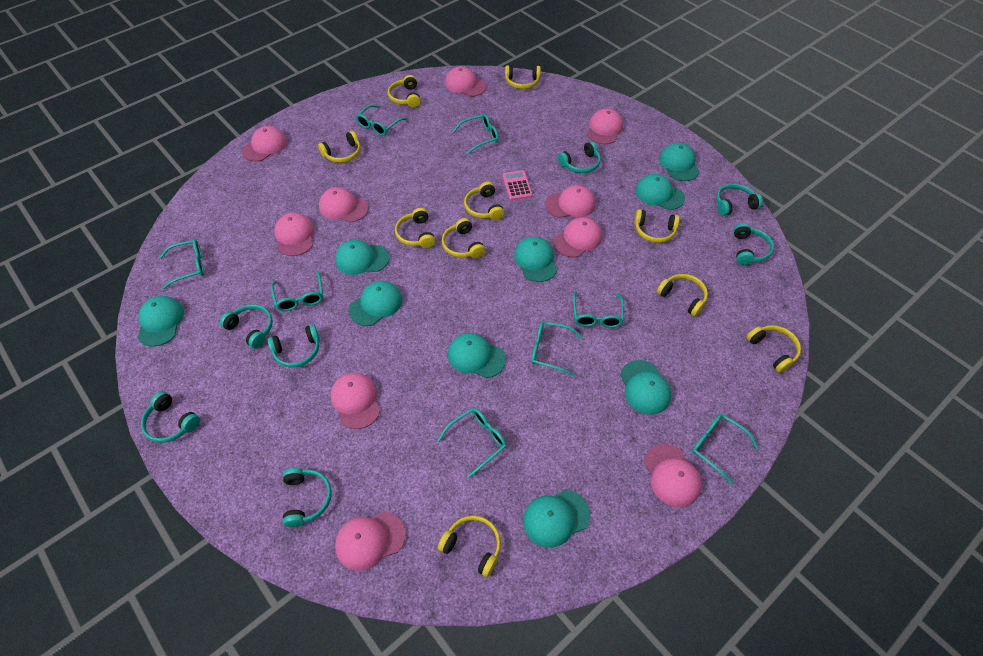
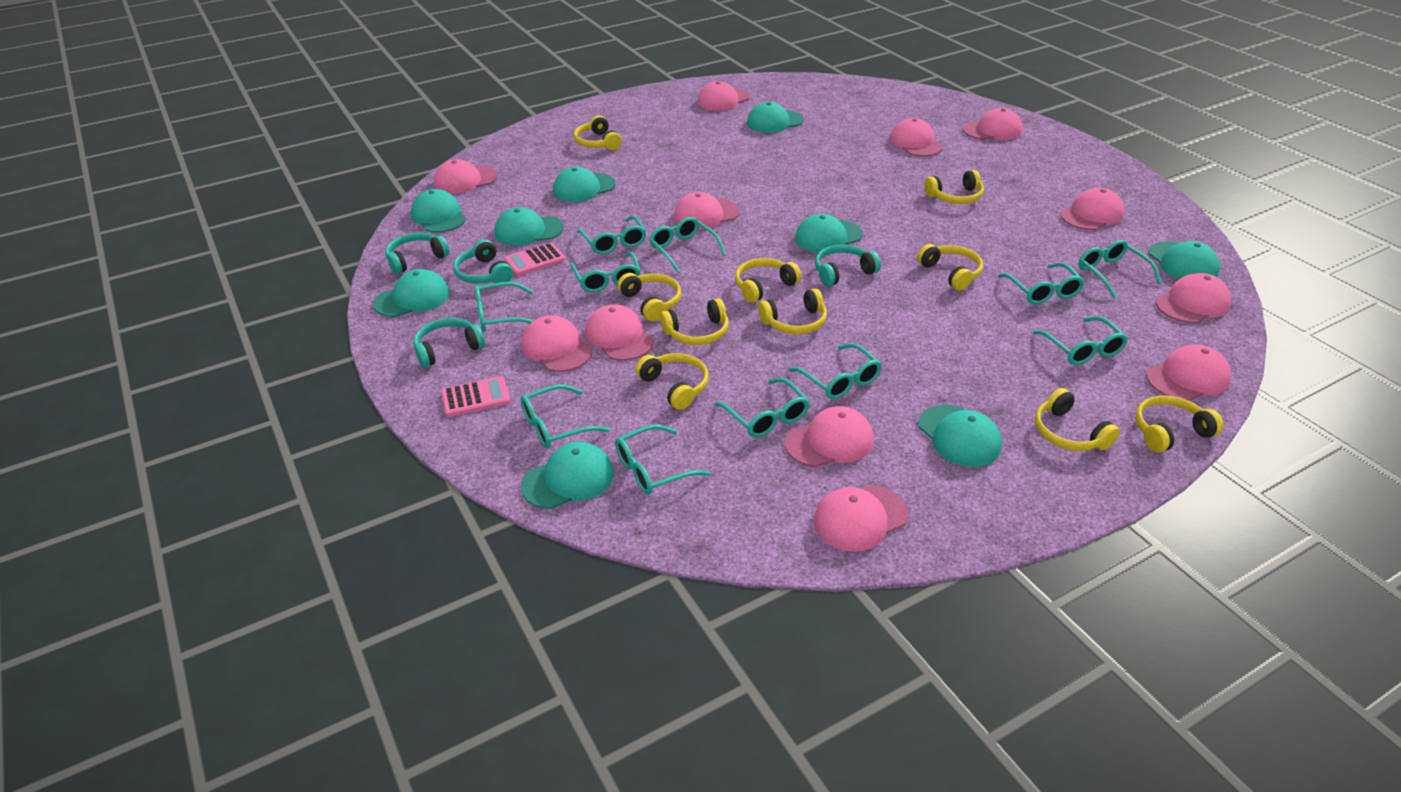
pink calculator: [502,170,533,200] = 1 -> [441,376,510,417] [504,243,565,276] = 2
pink cap: [242,126,287,161] [274,212,314,256] [319,187,369,223] [331,373,380,429] [335,511,406,571] [445,67,486,97] [545,185,596,218] [553,217,602,257] [587,109,623,144] [644,444,702,507] = 10 -> [434,159,498,194] [521,315,592,372] [585,304,654,361] [674,192,740,229] [698,81,750,111] [785,406,874,467] [814,485,908,552] [890,118,943,156] [963,108,1023,140] [1060,187,1125,230] [1146,345,1231,401] [1155,273,1231,323] = 12
turquoise glasses: [159,239,204,289] [271,271,323,311] [356,104,407,136] [437,408,507,478] [453,114,499,154] [531,321,583,376] [573,292,624,328] [692,414,759,484] = 8 -> [474,282,534,331] [520,384,610,448] [571,252,641,293] [577,216,646,255] [615,425,711,495] [649,217,726,273] [715,378,810,438] [789,343,882,399] [998,263,1085,305] [1032,316,1128,365] [1078,240,1162,298] = 11
turquoise headphones: [141,391,200,443] [220,304,273,349] [267,324,319,368] [283,468,332,527] [558,141,601,173] [716,183,763,216] [734,223,774,265] = 7 -> [385,233,449,274] [413,318,485,368] [453,239,513,284] [815,245,881,287] = 4

